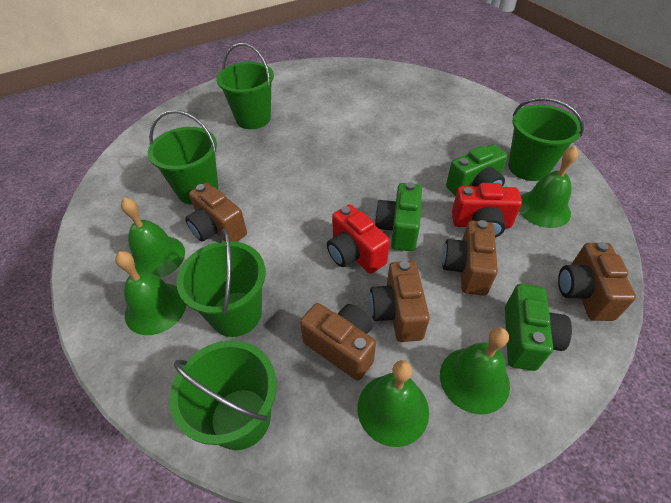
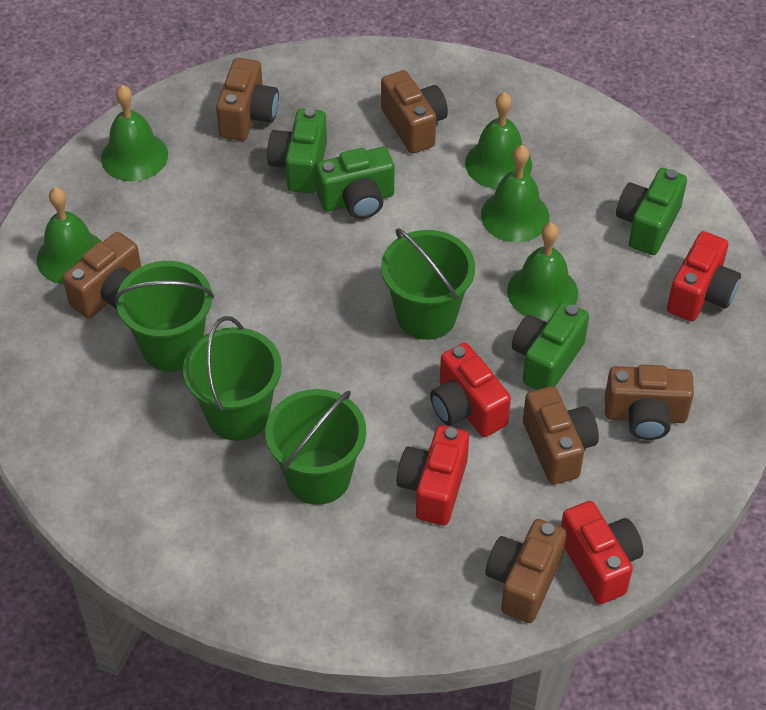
brown camera: [185,182,247,242] [300,303,376,381] [370,261,430,342] [442,220,498,296] [558,242,636,321] = 5 -> [63,232,141,319] [216,58,279,141] [381,70,448,154] [486,519,567,623] [523,386,599,485] [605,365,694,440] = 6
green bucket: [148,110,218,205] [169,340,277,450] [176,229,266,337] [217,43,274,129] [508,97,584,181] = 5 -> [114,261,214,372] [183,316,282,441] [265,389,366,505] [381,228,475,340] = 4
green camera: [375,182,422,251] [446,144,507,196] [505,284,572,371] = 3 -> [267,108,327,194] [316,147,394,219] [512,302,589,390] [616,168,687,255] = 4
red camera: [327,205,390,274] [452,183,522,238] = 2 -> [397,425,469,525] [430,343,511,437] [561,501,643,604] [667,231,741,321] = 4

